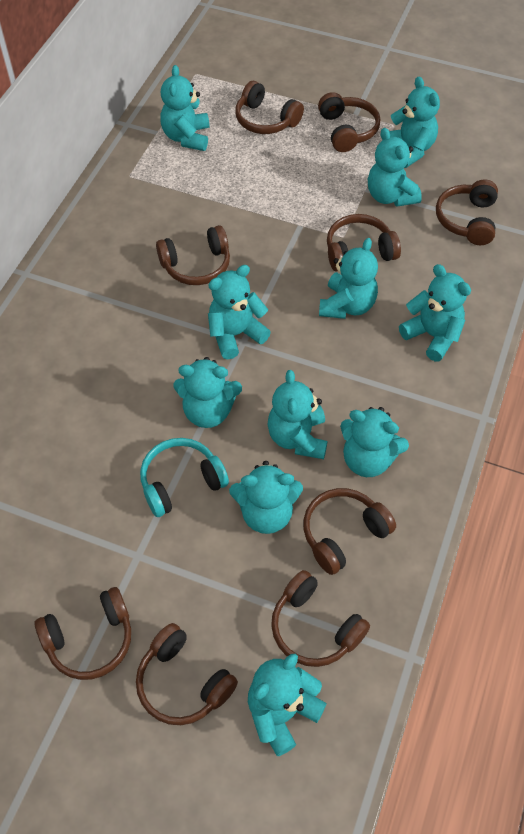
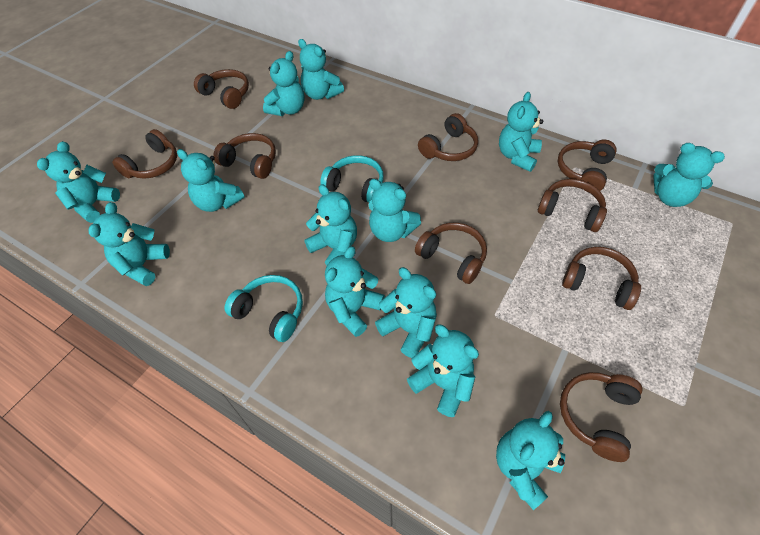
turquoise headphones: [140,438,229,517] = 1 -> [225,275,303,342] [320,155,384,203] = 2
turquoise teddy bear: [160,65,209,151] [173,357,242,428] [208,265,271,359] [229,461,303,534] [248,654,327,756] [268,370,327,459] [319,238,378,319] [340,407,409,477] [368,128,422,207] [389,77,440,168] [399,264,471,361] = 11 -> [37,141,120,223] [89,202,170,286] [177,149,245,212] [263,51,304,116] [298,39,344,100] [304,184,357,266] [325,246,385,337] [369,179,421,242] [375,267,437,358] [407,325,479,417] [496,411,565,510] [499,92,543,172] [653,143,725,207] = 13

